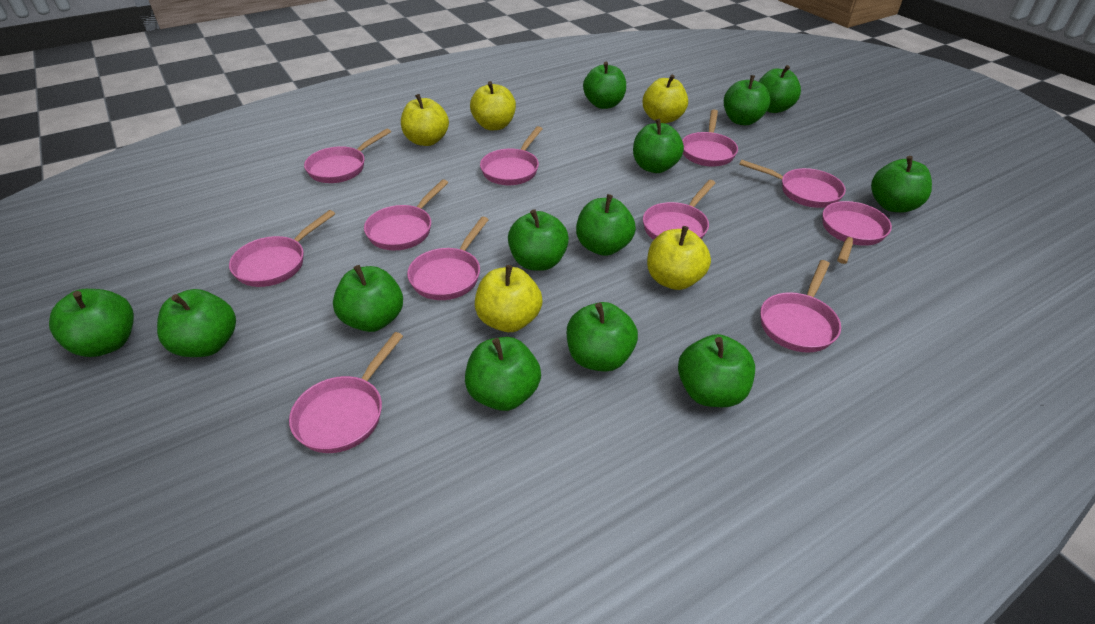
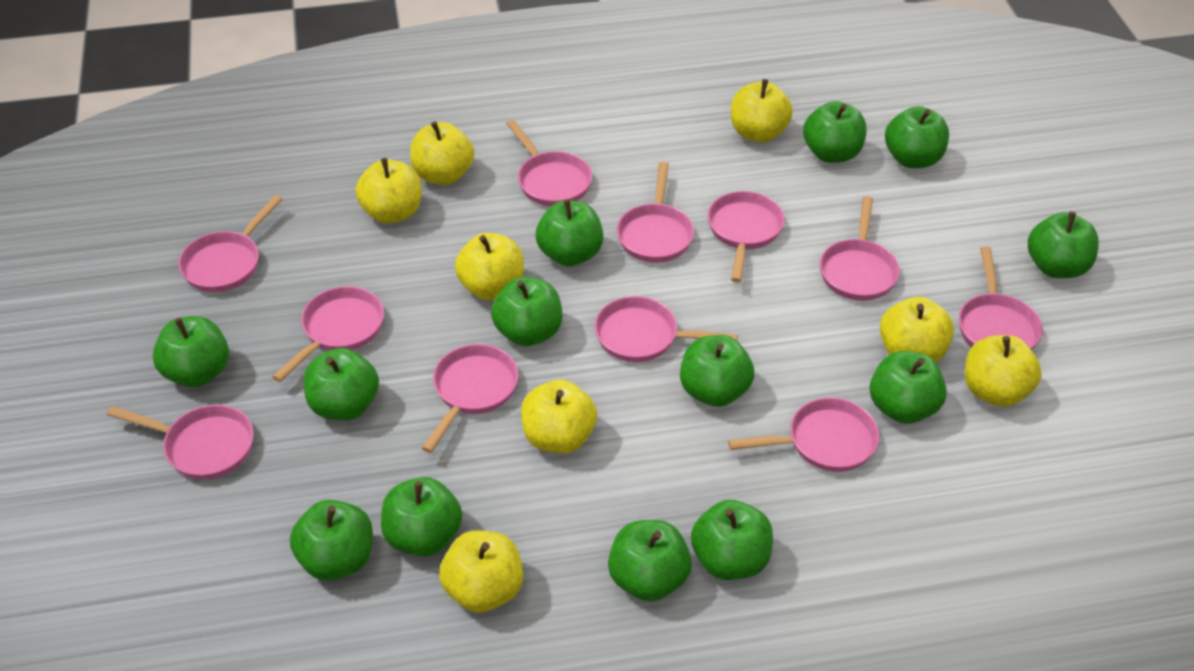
yellow apple: [401,94,449,146] [470,81,516,130] [475,265,542,332] [643,75,688,123] [647,226,711,290] = 5 -> [355,158,421,224] [410,121,474,185] [439,530,523,613] [455,233,524,300] [521,380,597,454] [731,79,793,143] [880,297,954,362] [965,335,1042,407] = 8

